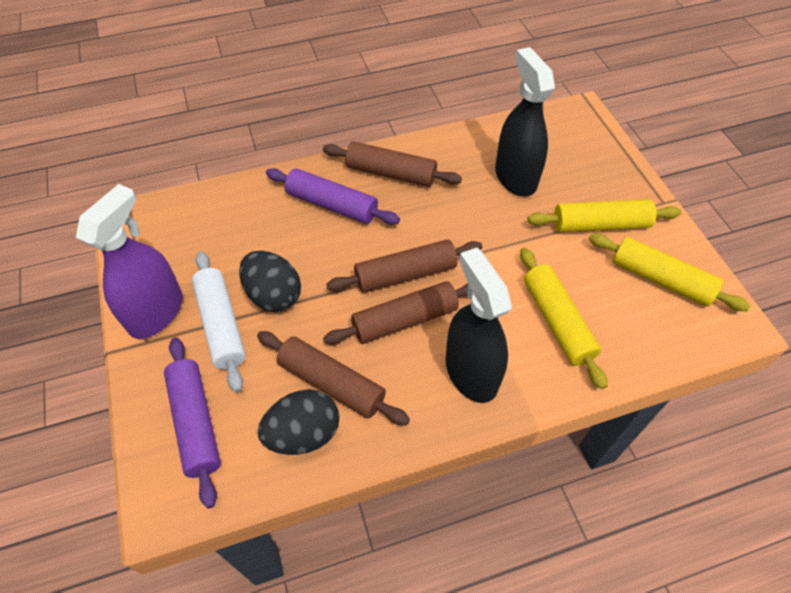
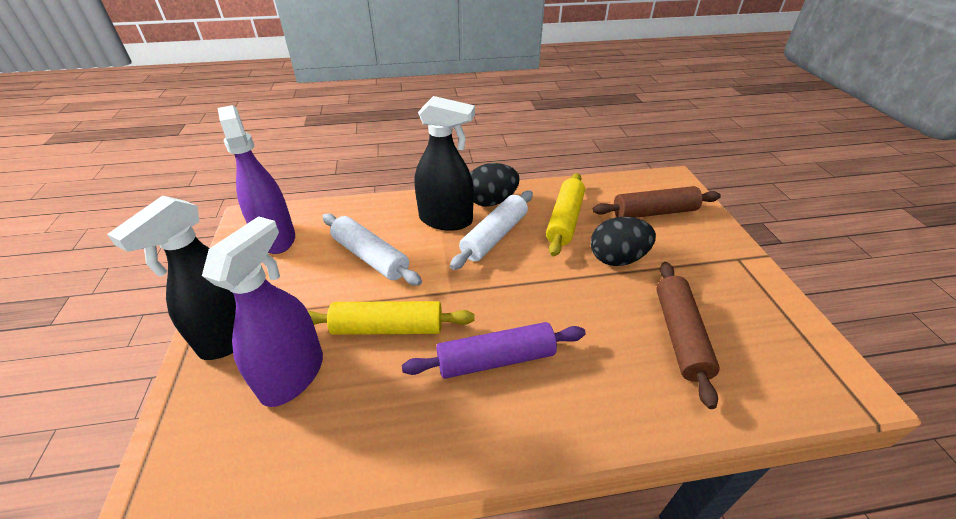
brown rolling pin: [257,331,410,426] [323,141,462,187] [323,281,468,345] [326,239,482,293] = 4 -> [593,186,721,218] [656,262,720,409] = 2
purple rolling pin: [164,337,221,509] [266,168,400,225] = 2 -> [402,322,586,379] = 1
purple spray bottle: [76,184,183,339] = 1 -> [202,216,323,407] [218,105,295,254] = 2
white rolling pin: [192,251,246,393] = 1 -> [322,214,422,286] [450,191,533,270] = 2
yellow rolling pin: [520,248,607,389] [527,199,681,232] [589,233,750,311] = 3 -> [308,301,475,335] [546,173,585,256] = 2

